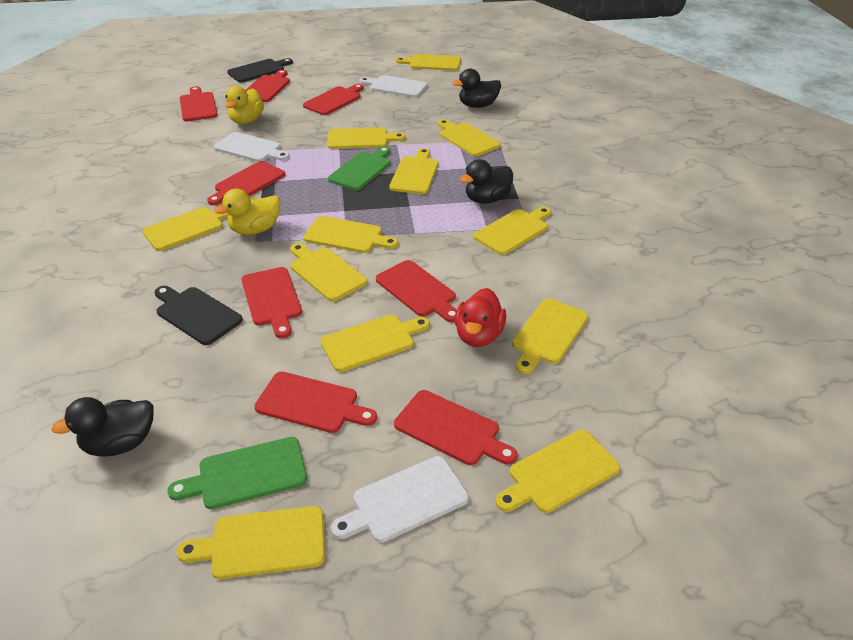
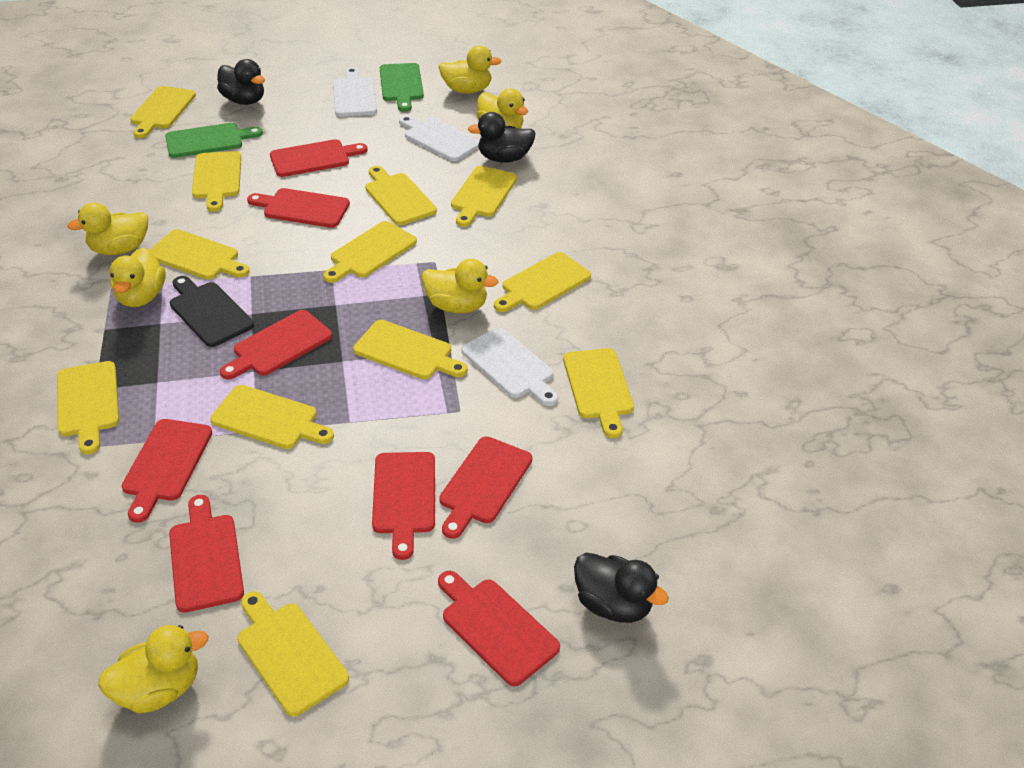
black cutting board: [154,286,243,345] [227,58,293,83] = 2 -> [170,276,254,347] = 1
red duck: [455,288,506,347] = 1 -> none = 0
yellow duck: [214,189,280,235] [225,86,264,124] = 2 -> [67,202,148,255] [98,625,209,714] [110,247,165,307] [422,259,498,313] [438,46,502,93] [477,89,528,129] = 6

